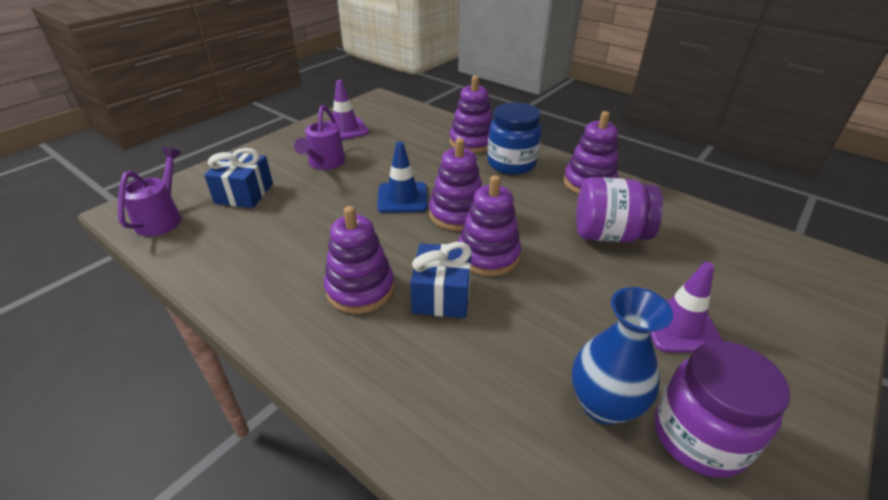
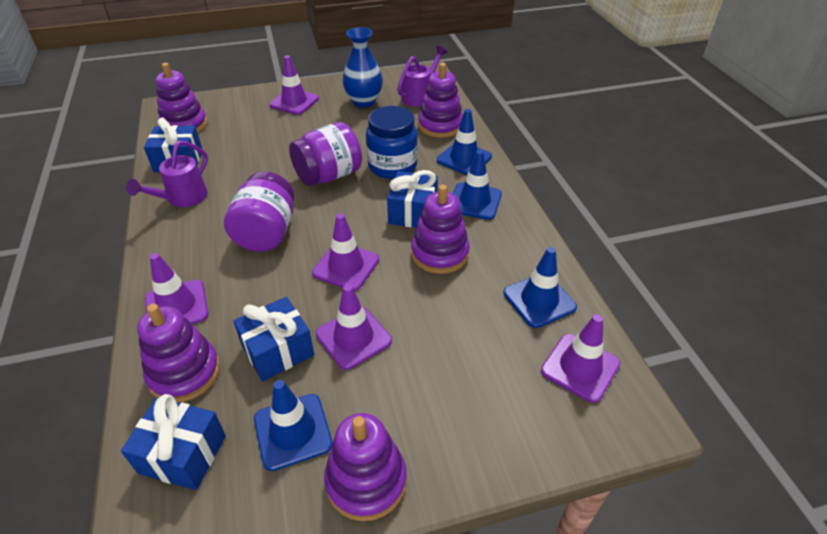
blue gift: [204,148,273,208] [410,242,472,318] = 2 -> [121,394,226,490] [144,118,202,172] [233,297,314,381] [387,170,438,228] = 4
blue traffic cone: [377,141,428,213] = 1 -> [254,380,333,471] [437,109,492,175] [453,150,502,220] [504,247,577,328] = 4
purple traffic cone: [326,80,369,140] [650,262,723,353] = 2 -> [145,253,208,324] [269,55,319,115] [312,213,379,291] [316,284,392,370] [541,314,620,403] = 5

